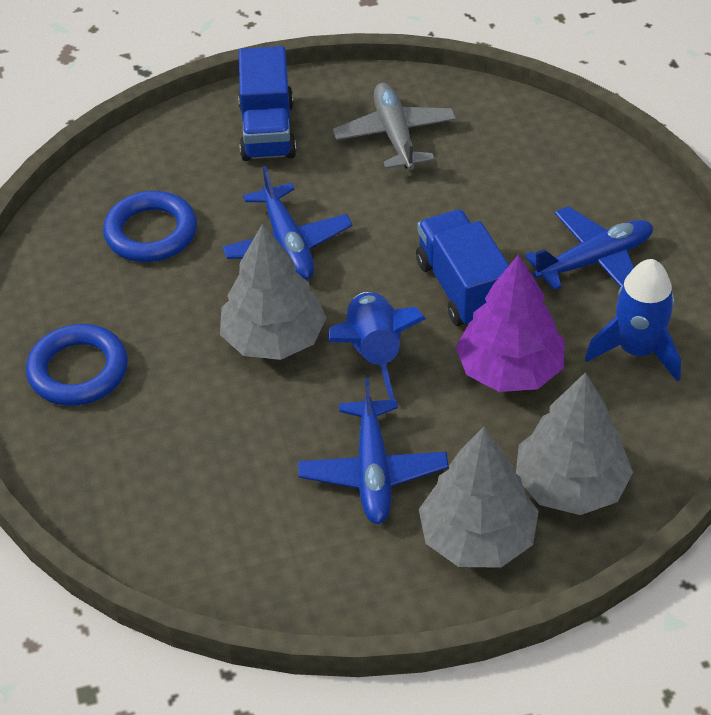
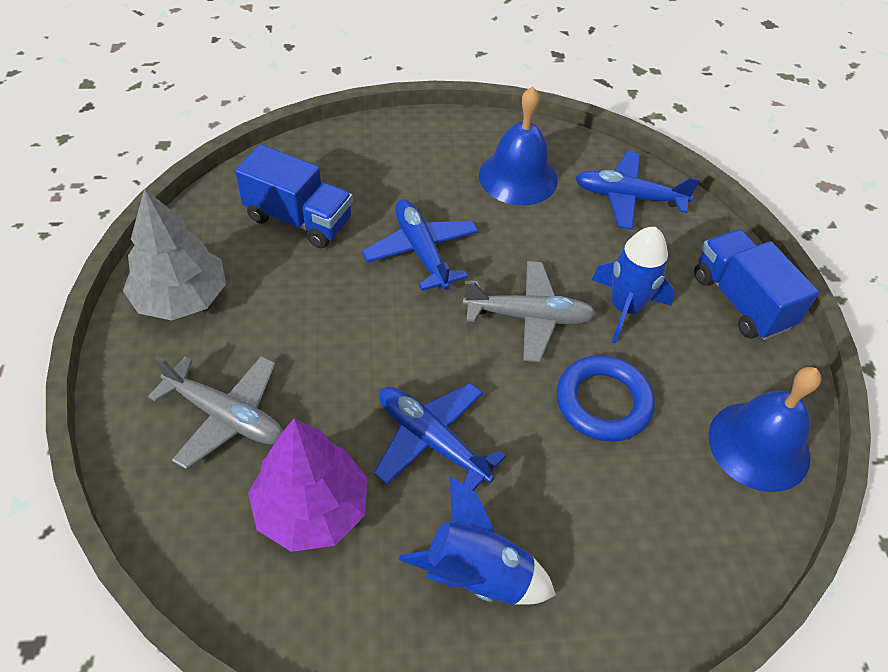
blue bell: none = 0 -> [479,86,558,205] [708,367,821,492] = 2
blue ring: [26,324,128,406] [103,191,197,262] = 2 -> [557,355,655,442] = 1
grey plane: [333,83,456,170] = 1 -> [148,356,283,469] [463,261,596,362] = 2
grey tree: [220,223,327,360] [419,427,539,568] [516,372,633,515] = 3 -> [123,188,226,321] = 1

